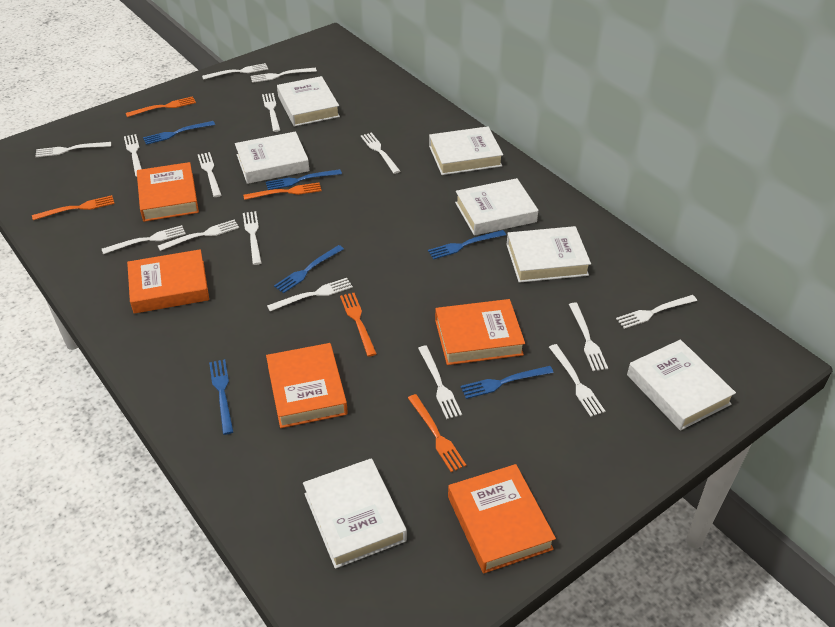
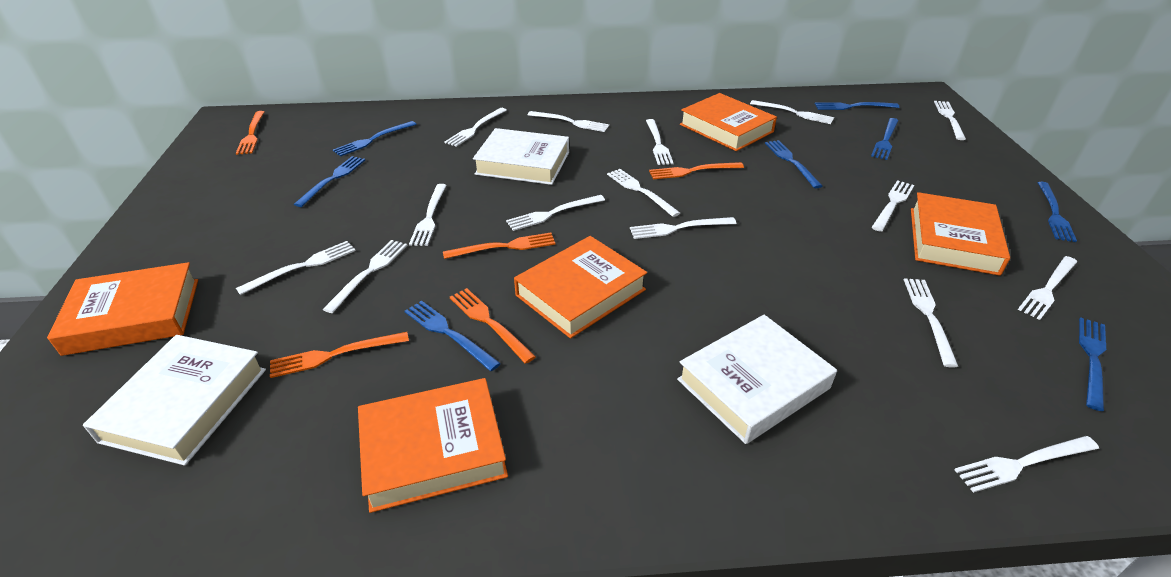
blue fork: [143,121,215,145] [209,359,233,435] [266,169,342,190] [274,245,344,293] [428,230,506,259] [460,366,554,399] = 6 -> [294,156,365,207] [333,121,416,157] [404,300,501,371] [765,140,822,188] [815,102,899,110] [871,118,899,160] [1037,182,1077,242] [1079,317,1106,411] = 8
white book: [235,132,309,184] [277,76,340,126] [303,458,407,569] [429,126,503,175] [455,178,538,236] [506,226,591,283] [627,340,736,431] = 7 -> [83,335,266,466] [473,128,569,185] [677,315,837,444] = 3

